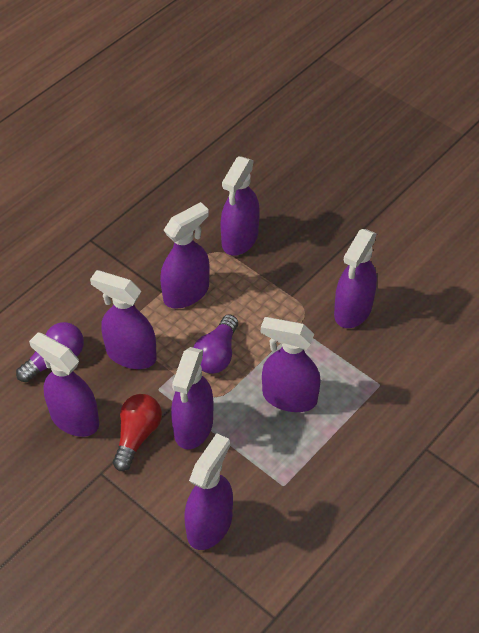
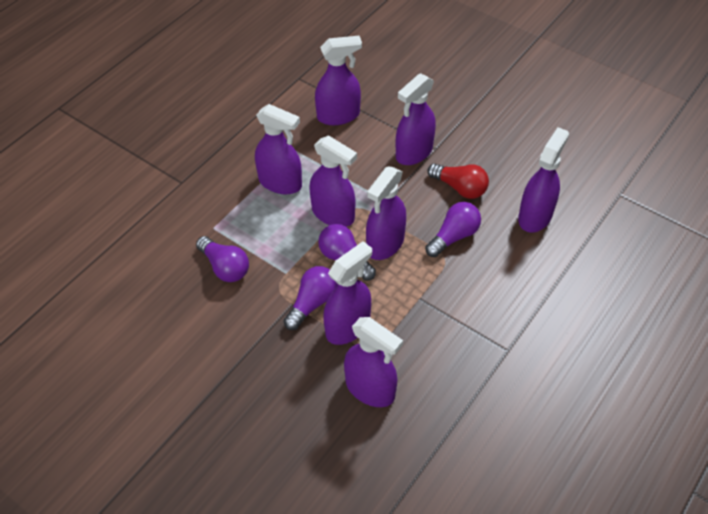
purple light bulb: [16,322,84,382] [193,314,238,374] = 2 -> [196,236,249,282] [284,266,338,330] [318,224,376,281] [425,202,481,257] = 4

